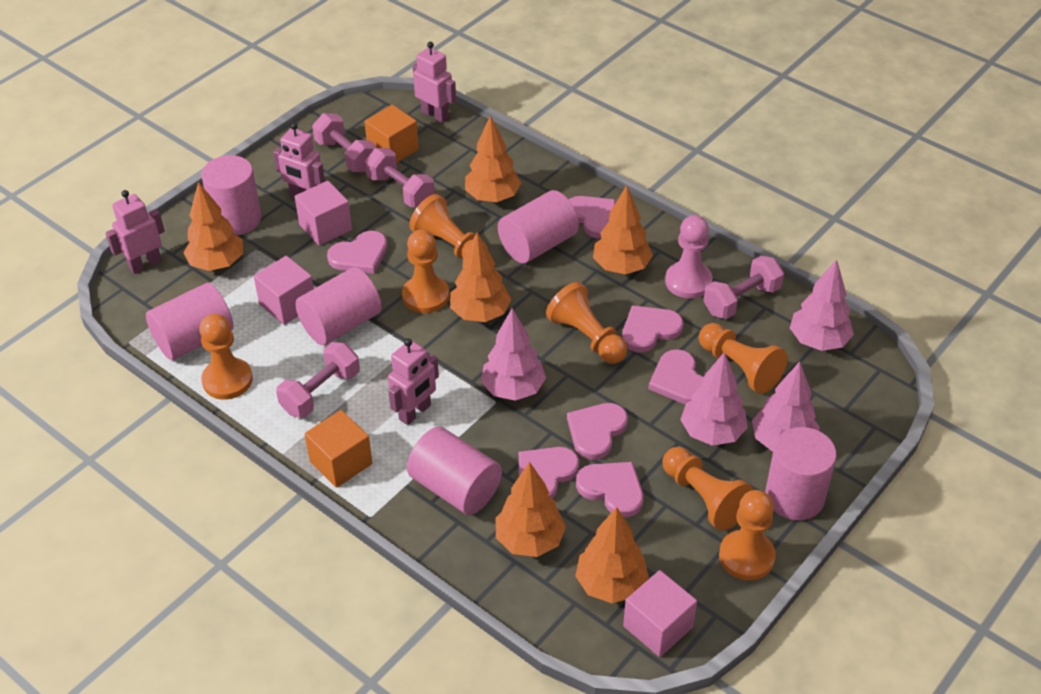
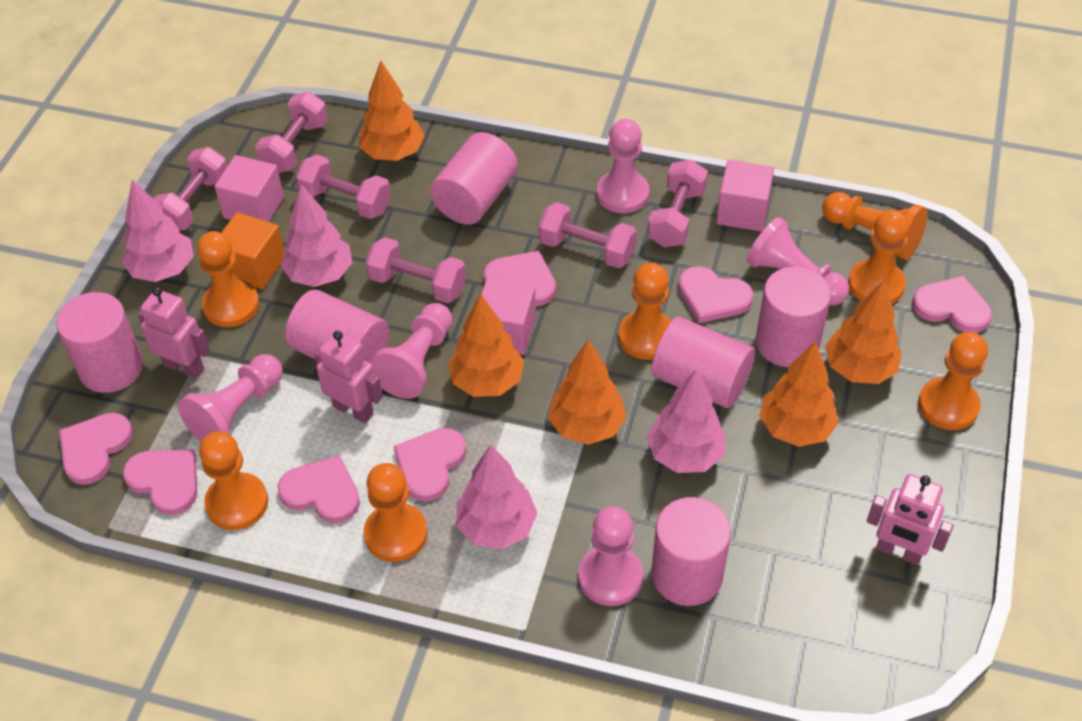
orange cube: [305,410,373,488] [364,105,419,163] = 2 -> [221,212,285,289] = 1
orange tree: [184,182,243,271] [450,232,511,322] [465,115,521,202] [496,462,566,557] [575,507,649,603] [593,185,653,274] = 6 -> [359,61,425,161] [448,294,524,397] [548,339,626,445] [760,341,839,447] [825,280,902,384] = 5
pink dumbbell: [276,342,360,418] [312,113,376,172] [365,148,435,207] [703,256,784,319] = 4 -> [154,147,227,231] [255,92,328,173] [296,155,391,219] [366,237,466,303] [539,202,637,268] [647,159,708,247] = 6
pink pawn: [665,215,713,299] = 1 -> [178,354,283,441] [370,303,453,399] [578,506,643,606] [597,119,649,213] [746,217,849,305] = 5
pink robot: [106,190,165,274] [273,123,325,197] [388,338,439,425] [413,42,456,123] = 4 -> [138,287,210,379] [314,331,383,423] [867,474,953,565] = 3

